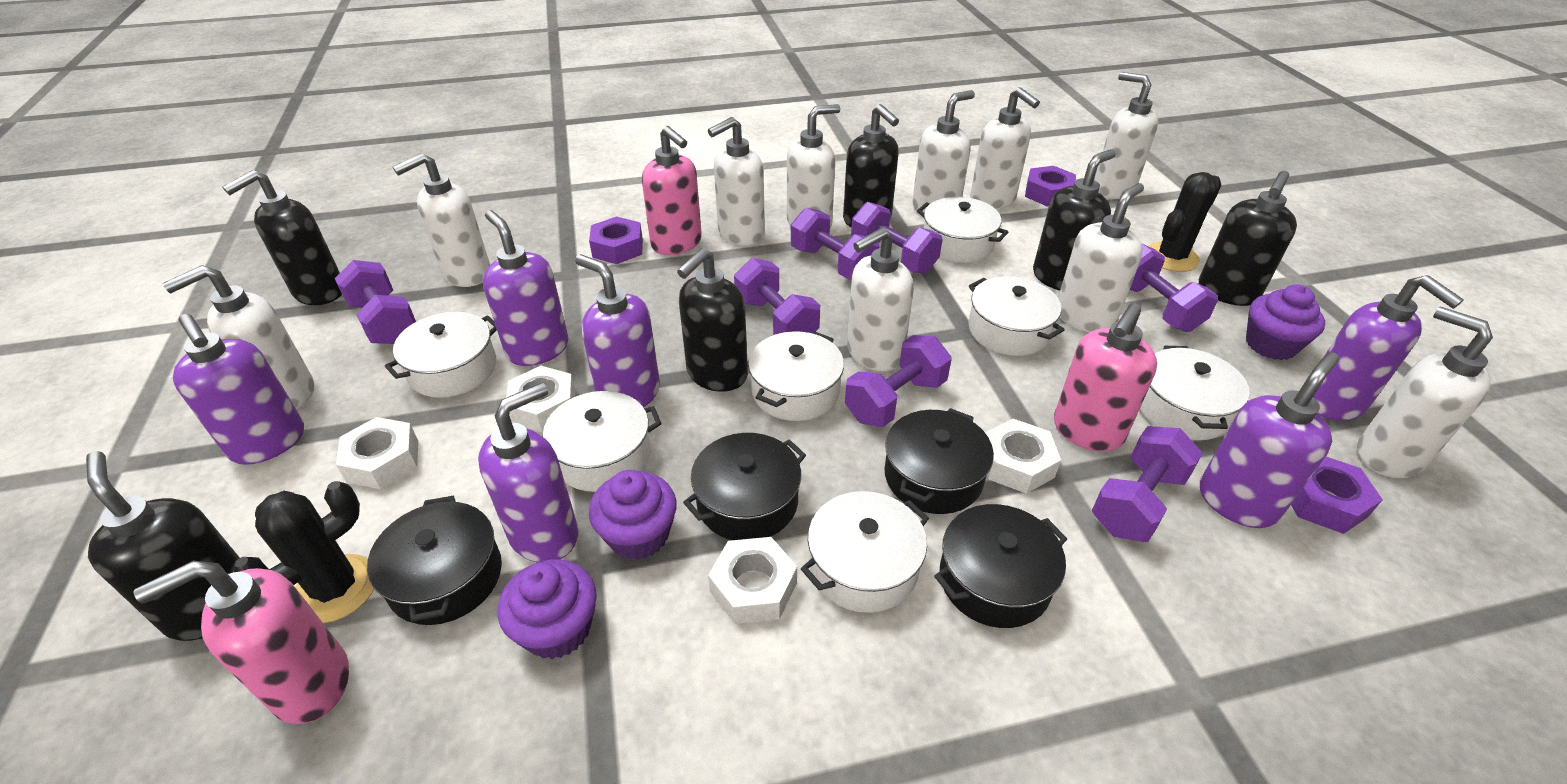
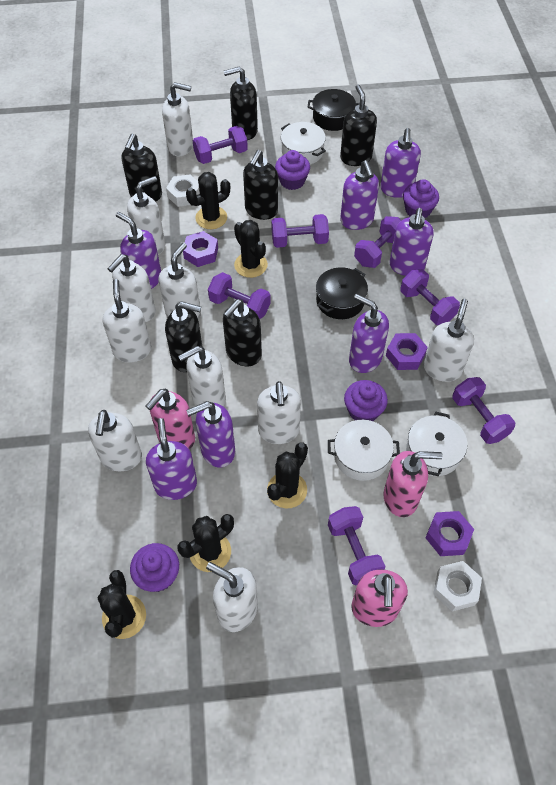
black cactus: [233,481,374,623] [1148,172,1221,272] = 2 -> [98,570,146,639] [178,514,234,572] [186,172,230,229] [234,220,268,278] [267,443,308,508] = 5
black pot: [367,496,502,625] [683,433,806,540] [885,408,994,514] [934,504,1067,628] = 4 -> [308,89,360,131] [316,267,368,319] = 2
purple cupcake: [498,559,597,659] [589,470,677,560] [1246,284,1325,360] = 3 -> [130,543,179,592] [275,150,310,190] [344,380,388,421] [403,179,439,218] = 4
purple soap dispenser: [173,314,304,465] [478,382,578,562] [483,210,568,366] [575,254,660,407] [1200,352,1340,528] [1313,275,1464,421] = 6 -> [116,212,161,289] [146,418,197,500] [186,401,235,468] [340,160,379,230] [349,294,389,373] [380,128,421,198] [390,208,434,276] = 7
white nut: [336,417,418,489] [506,366,576,432] [708,537,797,624] [985,419,1061,494] = 4 -> [166,175,200,207] [433,561,482,611] = 2
white pot: [385,312,497,398] [543,391,661,492] [748,331,844,421] [801,491,929,613] [917,197,1008,263] [969,276,1065,356] [1140,346,1250,440] = 7 -> [281,122,326,165] [328,420,400,481] [406,412,468,476] = 3

